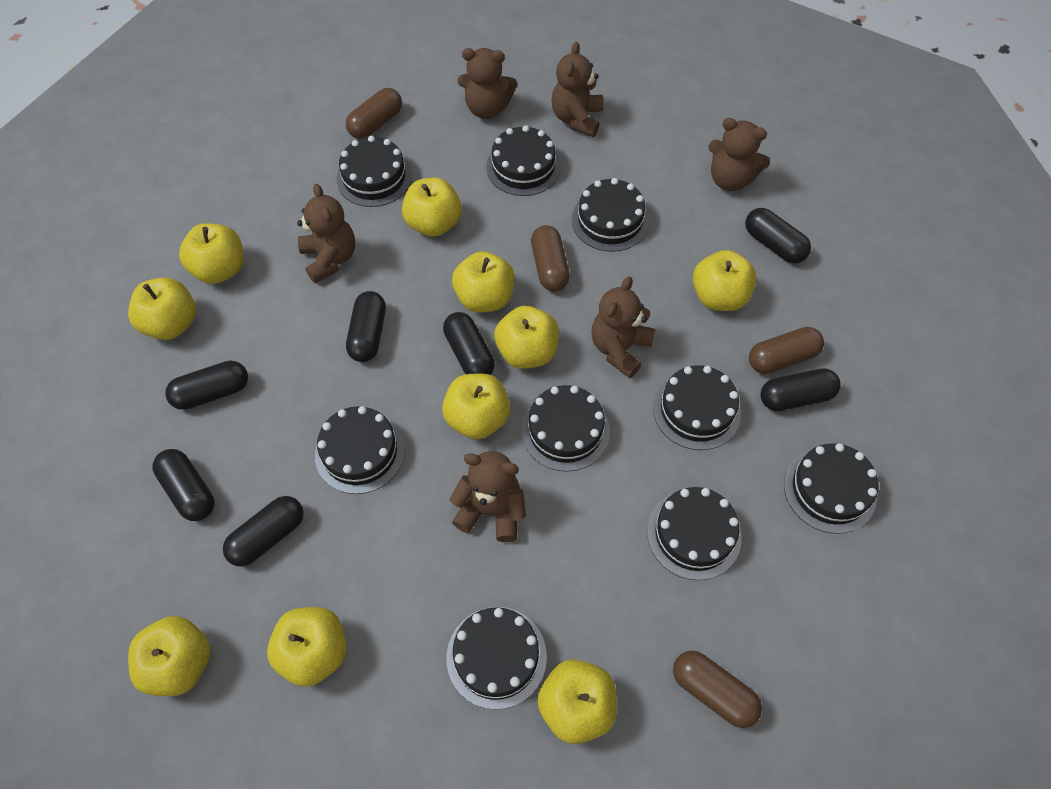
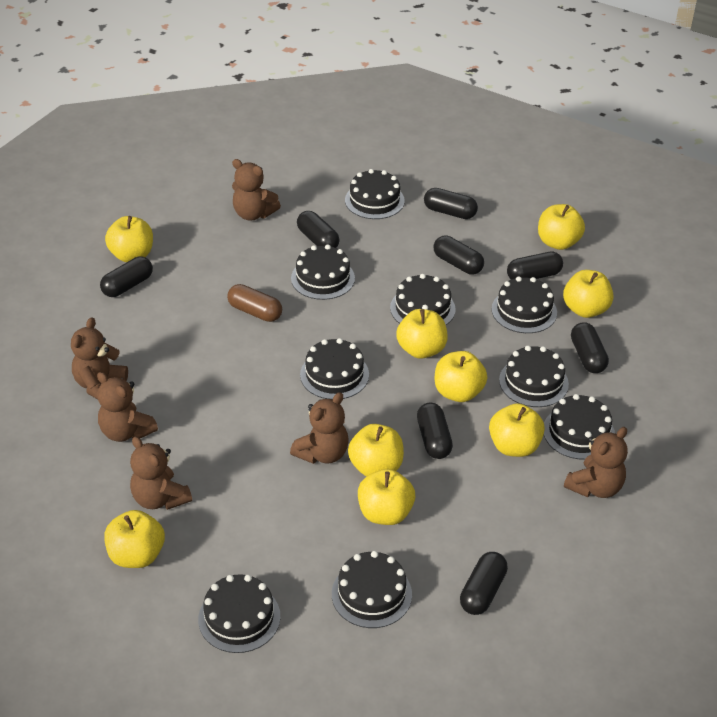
black capsule: [152,449,214,521] [165,361,248,410] [223,496,304,567] [346,291,386,362] [443,312,495,375] [745,208,811,263] [761,368,841,411] = 7 -> [100,257,153,297] [297,211,339,248] [417,403,453,459] [424,188,478,219] [433,236,484,275] [460,552,508,615] [507,251,563,279] [571,322,609,373] = 8
brown capsule: [346,88,402,139] [531,225,570,291] [673,651,762,728] [749,327,824,374] = 4 -> [227,284,282,322] = 1
yellow apple: [128,278,196,340] [128,616,211,696] [179,224,244,284] [267,607,347,687] [402,178,462,237] [442,374,510,439] [452,251,515,312] [494,306,559,369] [537,659,617,744] [692,250,757,311] = 10 -> [104,510,165,568] [105,216,153,262] [348,424,404,476] [358,469,415,525] [396,309,448,359] [435,351,487,402] [489,403,545,457] [538,204,585,250] [563,270,614,318] = 9

